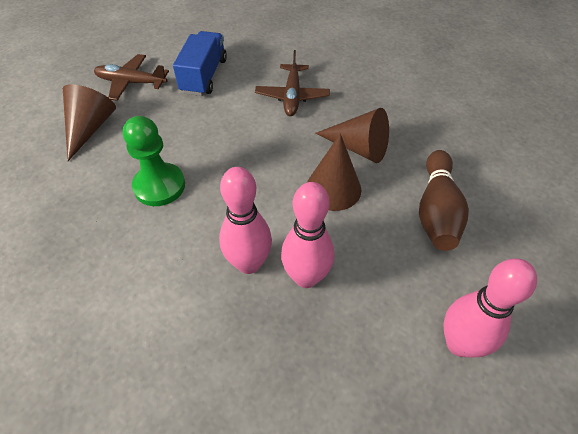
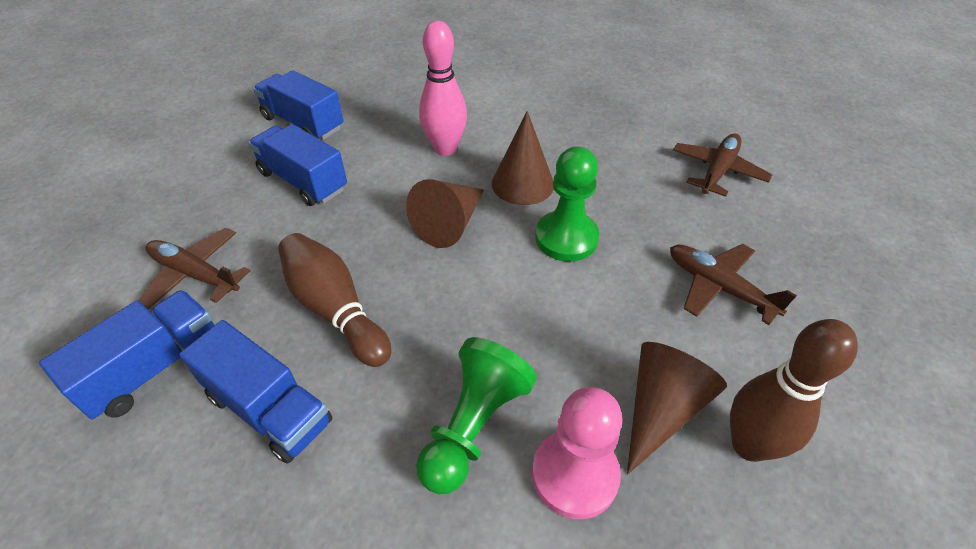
blue truck: [173,31,227,96] = 1 -> [39,290,215,420] [179,320,332,463] [249,124,347,206] [253,70,344,140] = 4
brown bowling pin: [419,150,469,251] = 1 -> [278,233,391,367] [730,319,858,462] = 2
brown plane: [94,54,169,101] [255,50,330,116] = 2 -> [138,228,251,309] [670,244,797,325] [673,133,772,197] = 3
green pawn: [123,116,185,206] = 1 -> [416,337,537,494] [535,146,600,262] = 2
pink bowling pin: [219,167,272,274] [281,182,334,288] [444,259,537,358] = 3 -> [419,21,467,156] = 1
pink pawn: none = 0 -> [532,387,622,519] = 1

